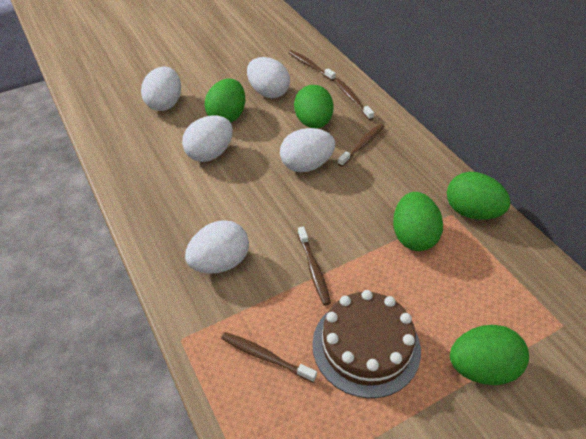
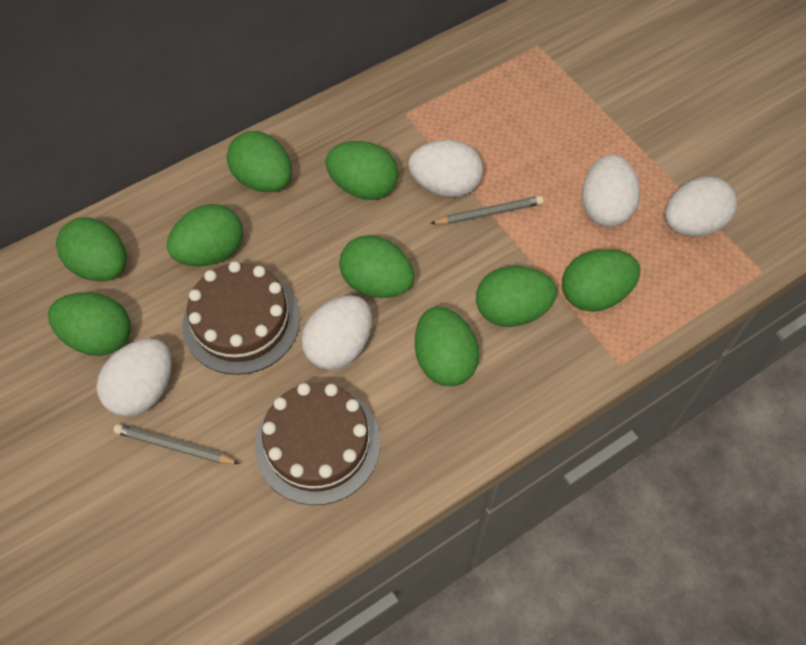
brown cake: [312,290,421,398] = 1 -> [183,261,300,375] [255,383,380,505] = 2
brown toothbrush: [221,332,317,383] [288,50,336,81] [298,226,331,305] [335,79,374,120] [338,124,385,167] = 5 -> none = 0
green egg: [205,78,245,122] [294,85,333,128] [393,192,443,251] [447,172,511,220] [450,325,529,385] = 5 -> [48,292,131,356] [56,217,127,281] [167,204,243,266] [227,131,292,192] [325,141,399,200] [339,235,414,298] [415,307,480,386] [476,266,557,327] [562,249,640,312] = 9
grey pencil: none = 0 -> [113,424,240,464] [430,196,543,224] = 2

